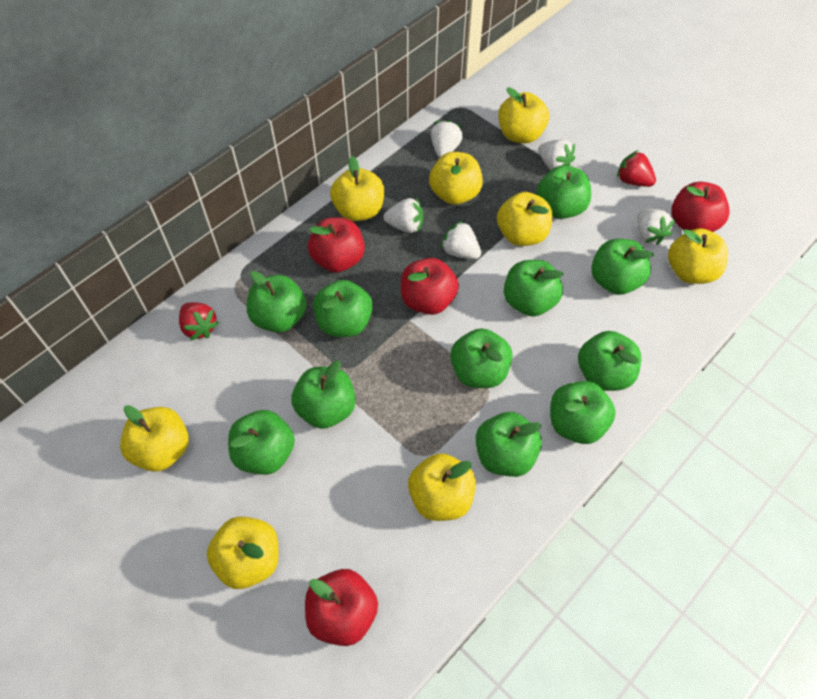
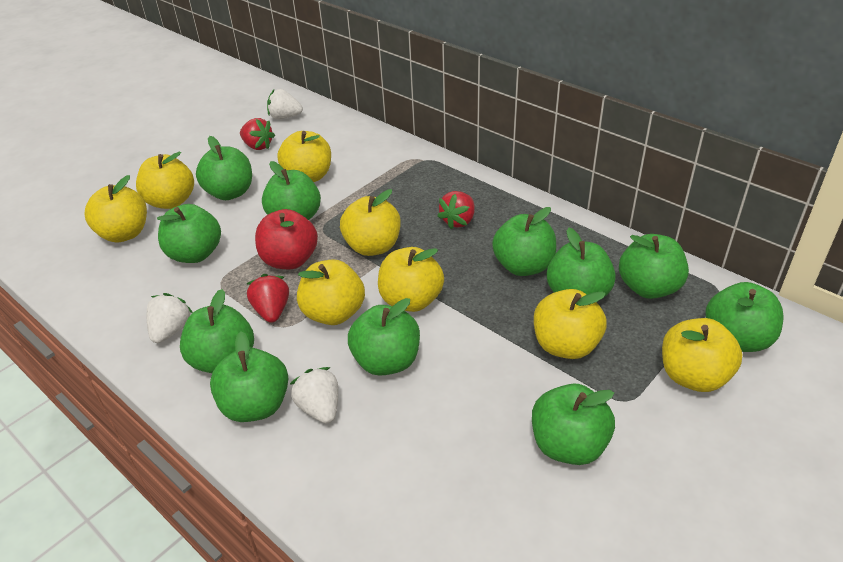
red apple: [305,569,378,646] [308,217,365,273] [401,258,459,315] [671,182,730,232] = 4 -> [255,209,318,269] = 1
red strawberry: [179,302,219,341] [617,150,656,187] = 2 -> [240,118,275,150] [246,274,289,323] [437,191,475,229] = 3
white strawberry: [384,197,424,233] [431,120,463,158] [441,220,481,259] [538,139,575,170] [637,208,675,245] = 5 -> [147,293,193,343] [267,89,303,119] [290,367,338,423] = 3

